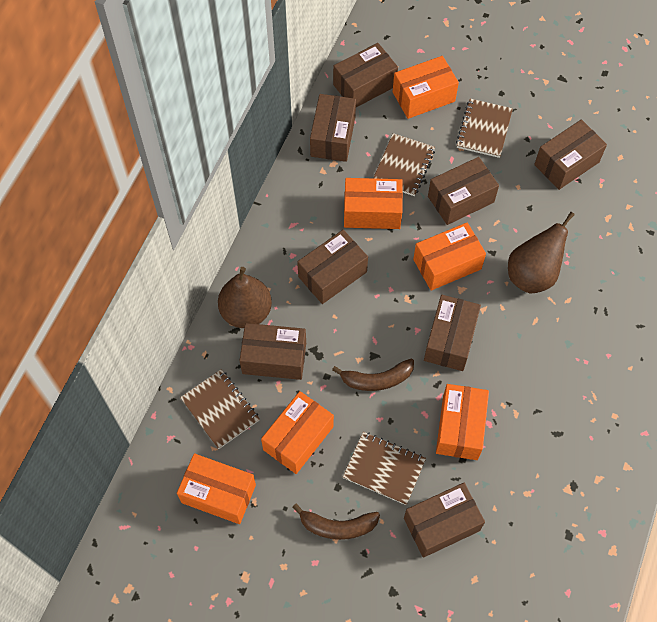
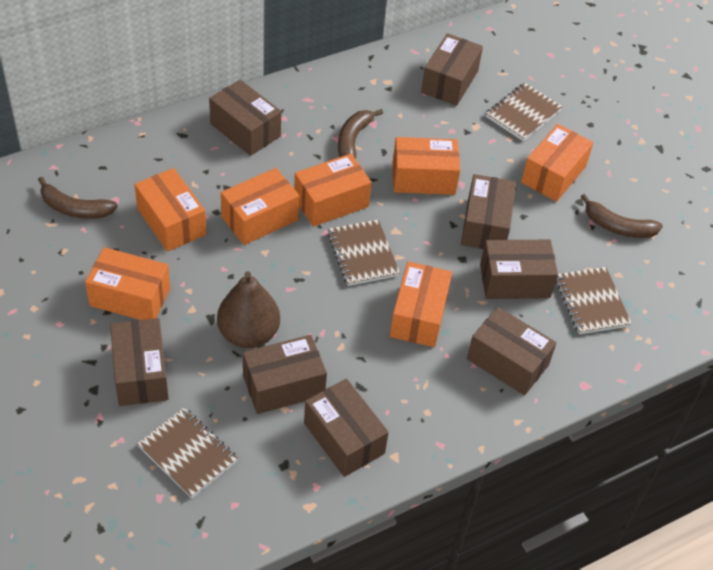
brown banana: [292,503,380,540] [332,359,414,391] = 2 -> [38,177,118,219] [338,109,383,159] [581,194,663,238] = 3
brown pear: [218,267,272,328] [508,212,575,294] = 2 -> [217,271,280,348] = 1
orange box: [177,453,256,524] [261,391,334,474] [344,178,403,229] [393,56,459,119] [413,222,486,291] [436,384,489,460] = 6 -> [85,247,170,320] [134,168,206,252] [221,168,300,245] [294,154,372,227] [390,262,452,347] [393,137,460,195] [521,124,594,202] = 7

